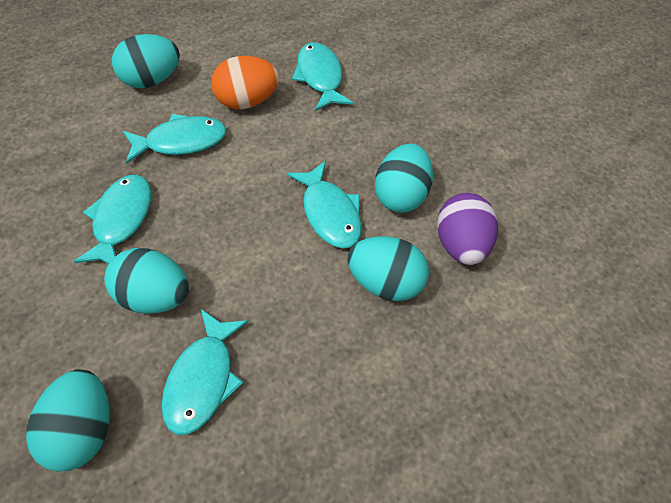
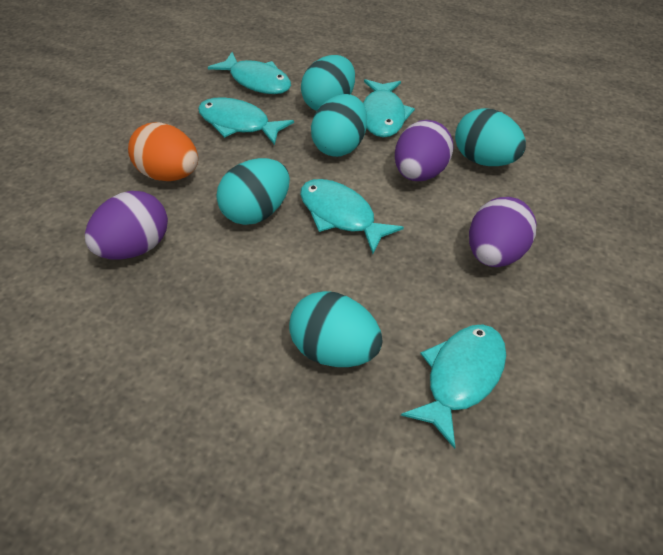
purple egg: [437,193,498,265] = 1 -> [85,191,168,260] [395,120,453,181] [469,197,537,267] = 3

